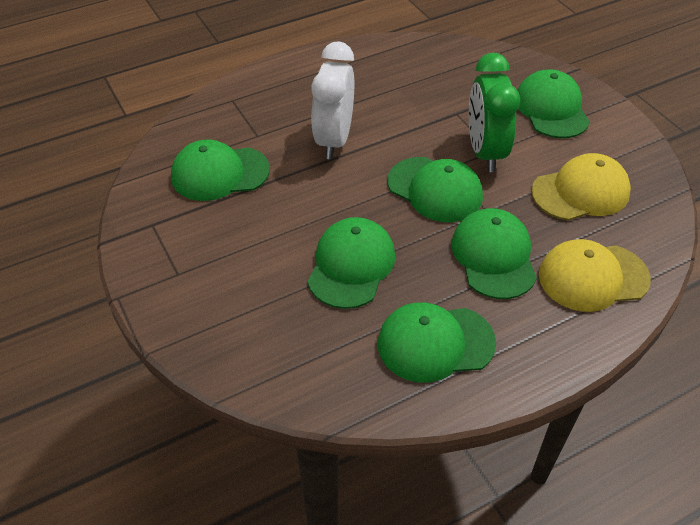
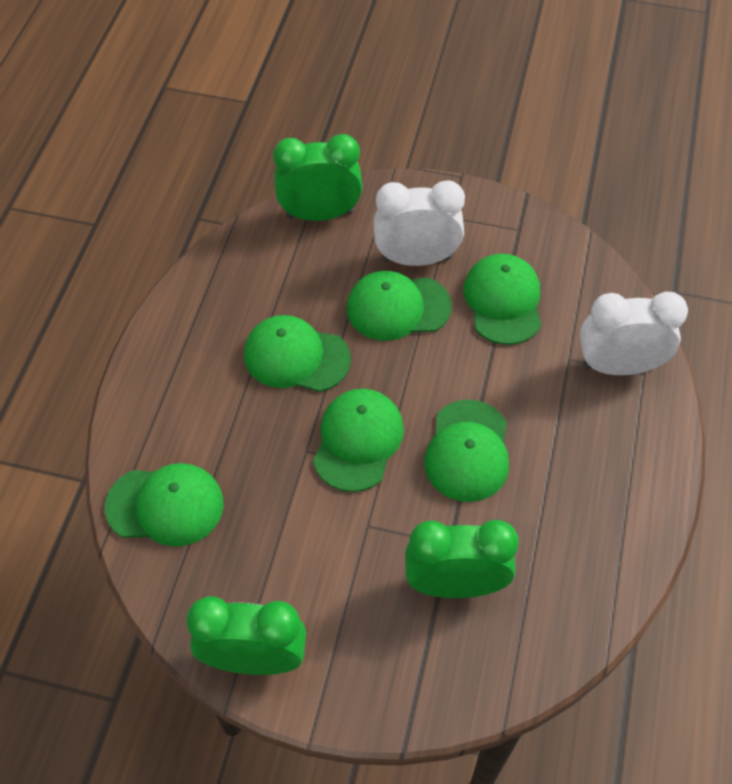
green clock: [469,53,520,172] = 1 -> [187,596,306,675] [273,134,363,221] [405,520,519,598] = 3
white clock: [311,41,354,159] = 1 -> [373,180,465,266] [580,292,688,375] = 2
yellow cap: [531,153,631,221] [539,239,651,312] = 2 -> none = 0

